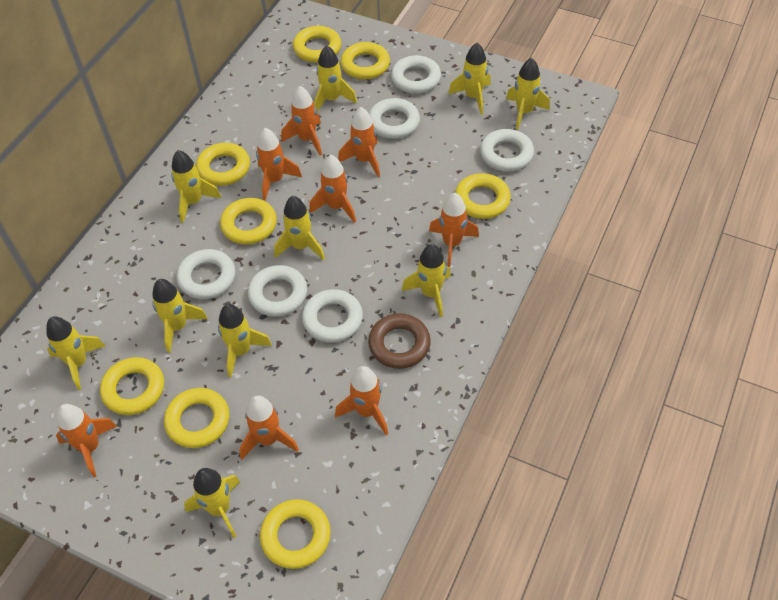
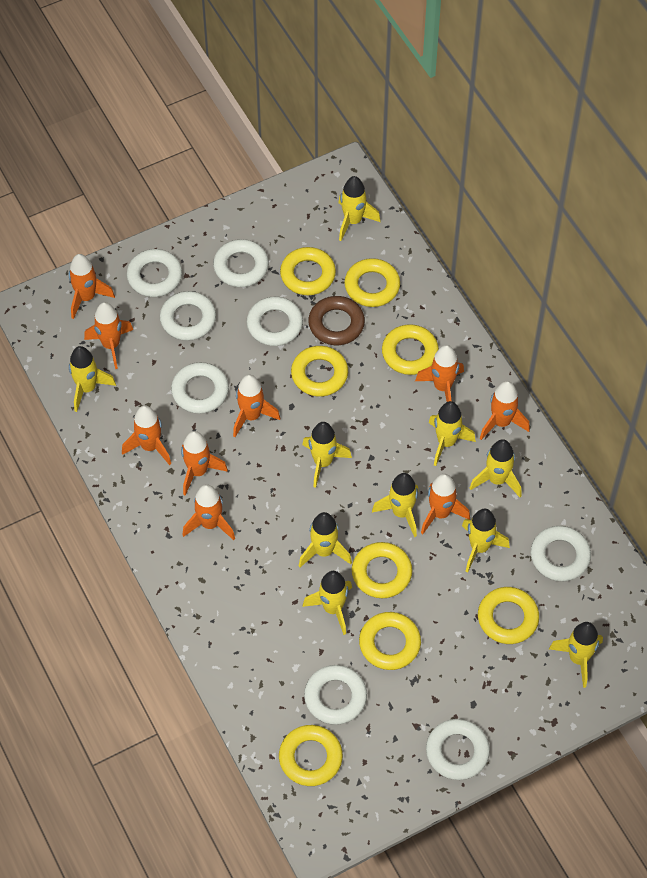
orange rocket: [56,404,117,477] [239,395,299,460] [256,128,302,200] [281,86,322,156] [309,155,356,223] [335,366,388,435] [338,107,380,177] [429,193,479,267] = 8 -> [69,254,115,319] [84,302,133,369] [122,405,171,465] [181,431,228,496] [182,484,235,540] [233,375,280,437] [415,345,464,402] [421,474,470,534] [480,381,530,440] = 9
white ring: [176,249,235,299] [248,265,307,317] [302,289,363,343] [369,98,420,139] [391,55,441,94] [480,129,534,172] = 6 -> [127,249,182,297] [160,291,216,341] [171,362,229,414] [213,239,269,287] [247,296,303,346] [304,665,367,725] [426,719,490,780] [531,526,591,581] = 8

